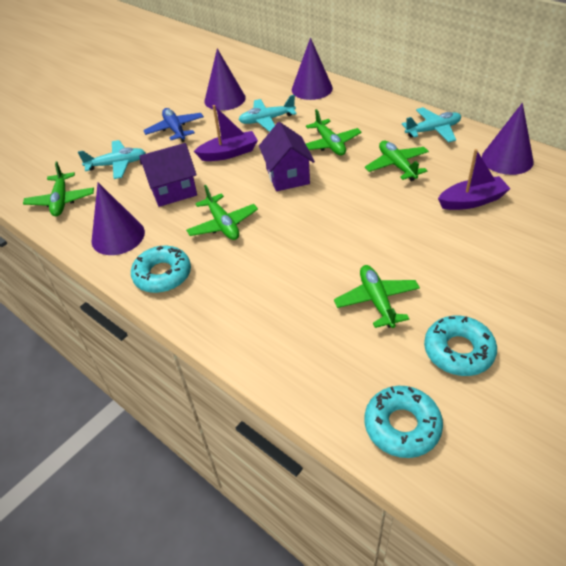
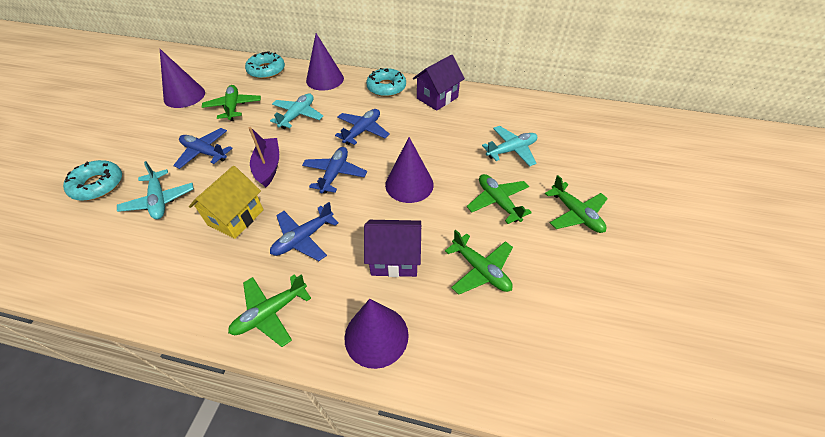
blue plane: [143,108,204,142] = 1 -> [173,128,233,169] [270,202,339,261] [302,147,367,194] [335,109,390,145] = 4
purple boat: [194,105,258,161] [438,149,511,210] = 2 -> [249,127,279,188] = 1
yellow house: none = 0 -> [189,166,264,239] = 1

